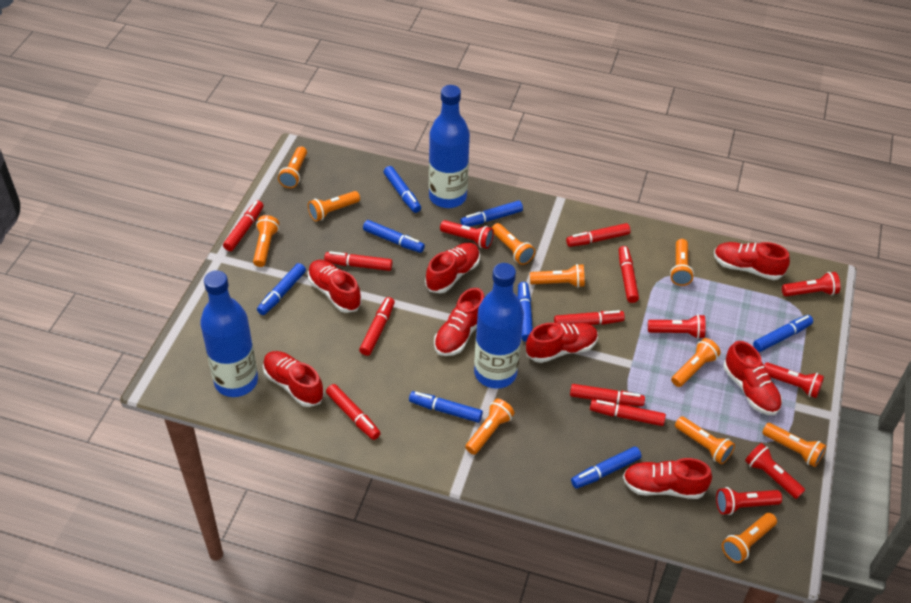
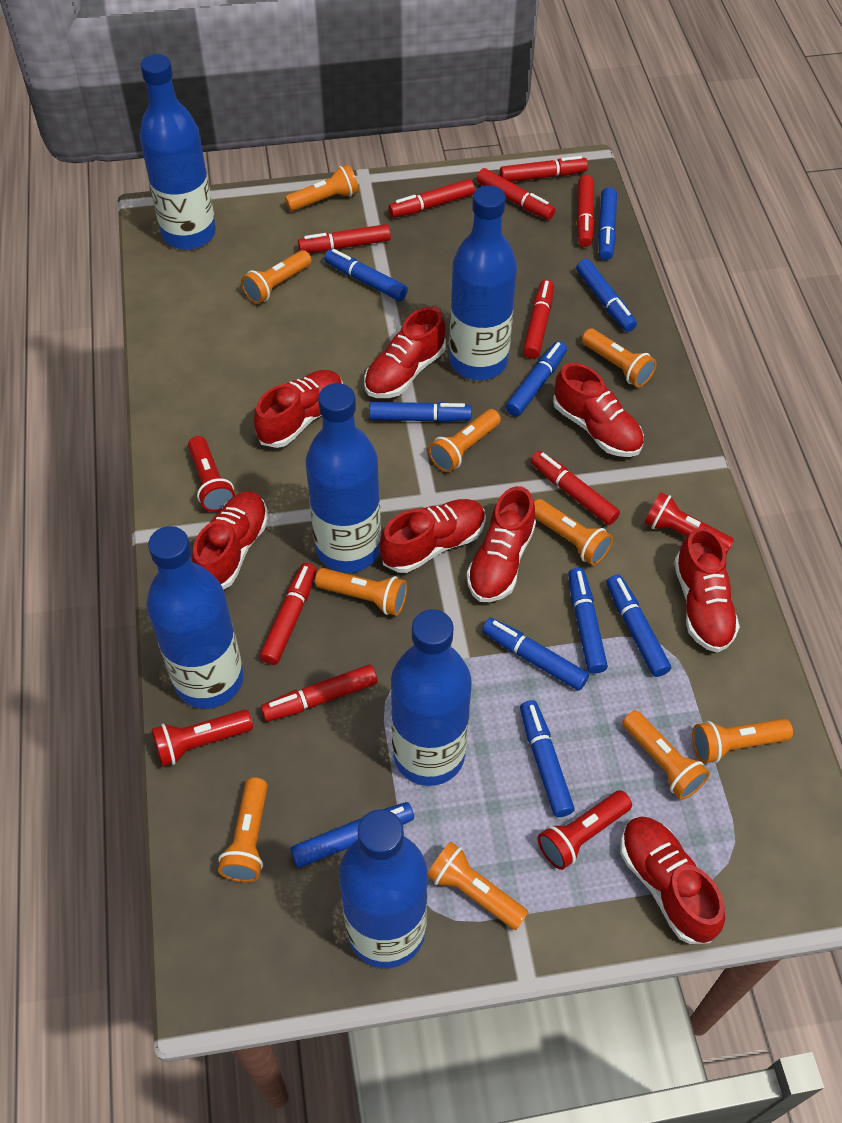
blue bottle: [200,270,258,397] [429,85,470,208] [474,263,524,389] = 3 -> [140,54,216,250] [146,526,244,708] [306,383,381,573] [339,809,427,968] [391,609,472,786] [449,185,517,380] = 6
blue marker: [257,263,306,315] [363,220,425,253] [384,166,421,213] [409,391,483,423] [461,201,523,227] [518,282,533,342] [571,447,641,488] [753,315,813,352] = 8 -> [291,802,414,868] [324,249,408,301] [369,402,472,422] [482,618,589,691] [506,341,567,417] [520,700,575,817] [568,568,608,674] [576,259,637,332] [598,187,617,260] [607,575,671,677] = 10
orange flashlight: [253,215,279,267] [278,146,307,188] [308,191,360,221] [465,399,514,455] [492,223,535,265] [530,264,585,288] [670,239,694,286] [671,338,721,387] [675,416,735,464] [722,513,777,563] [762,423,826,467] = 11 -> [218,777,268,882] [241,250,312,304] [285,164,359,211] [315,568,407,616] [427,842,528,930] [428,409,501,472] [534,499,613,565] [582,329,657,387] [622,710,710,800] [692,719,793,763] = 10
red flashlight: [440,220,494,249] [648,314,706,339] [716,487,782,515] [745,443,805,499] [764,362,824,398] [782,272,840,297] = 6 -> [152,710,253,767] [188,436,235,512] [538,790,632,870] [644,492,734,554] = 4

